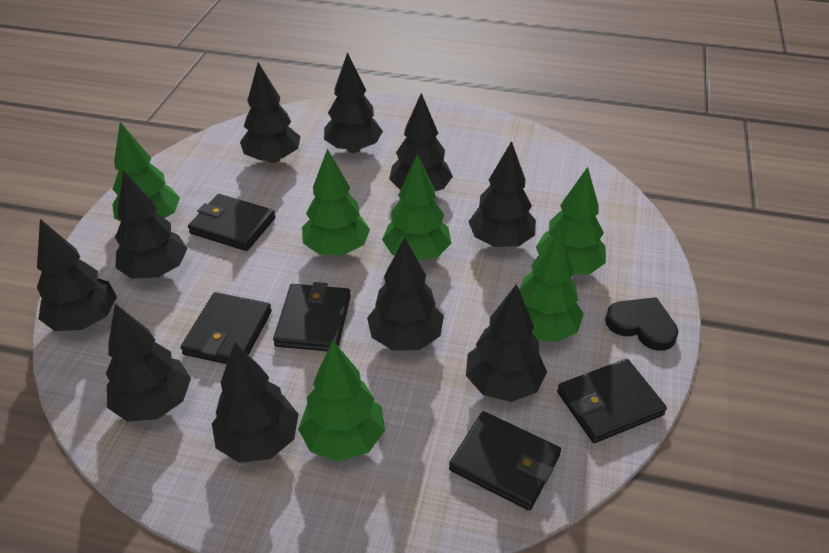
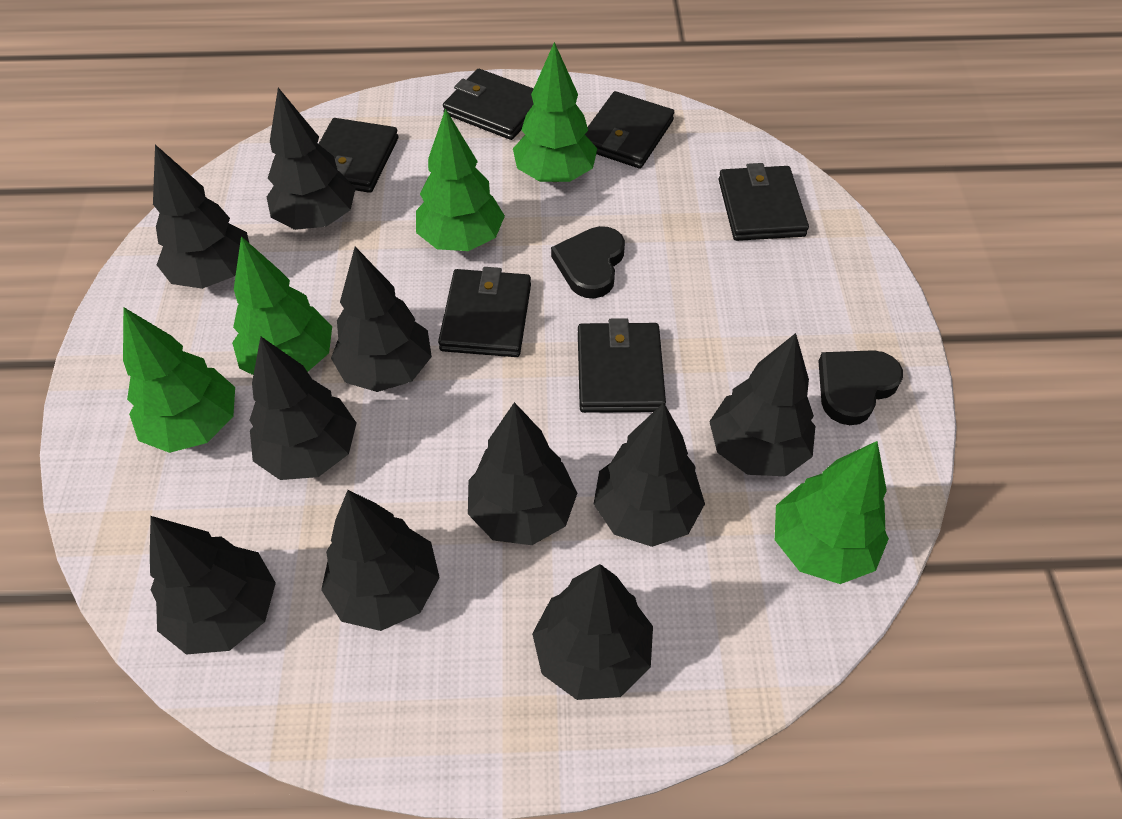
black heart: [605,297,678,351] = 1 -> [551,226,625,298] [818,350,903,425] = 2
black wallet: [180,292,272,364] [188,194,276,251] [273,282,351,351] [449,411,561,511] [557,359,667,443] = 5 -> [319,118,399,193] [438,267,531,357] [443,69,534,140] [578,318,666,413] [585,91,674,169] [718,163,809,241] = 6
green tree: [112,122,180,222] [298,341,385,462] [302,149,370,255] [382,154,451,261] [519,228,584,342] [536,167,606,275] = 6 -> [123,307,235,453] [232,236,332,375] [416,108,505,251] [513,42,597,182] [775,441,889,584] = 5

